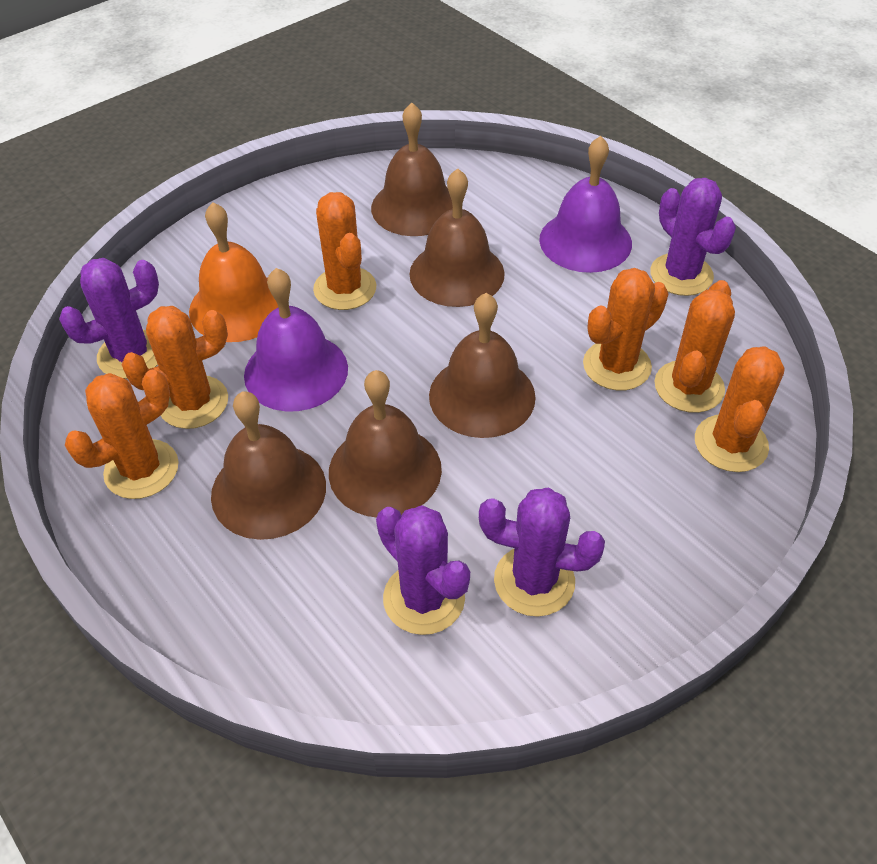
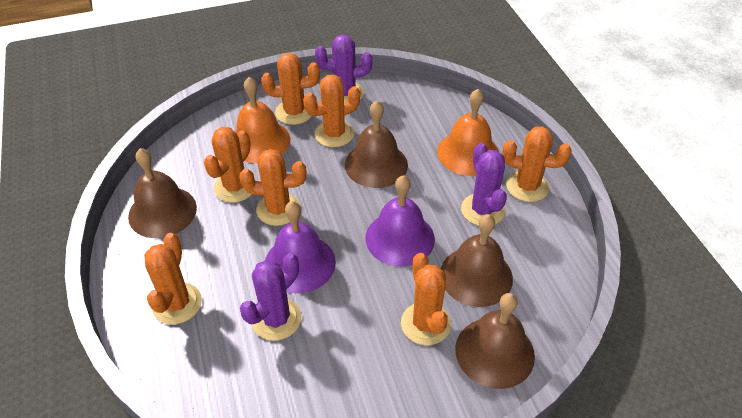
brown bell: [211,391,326,540] [329,370,442,517] [371,102,453,236] [410,168,505,307] [429,293,536,438] = 5 -> [128,148,197,238] [345,101,408,188] [441,214,513,307] [455,293,535,389] = 4
orange bell: [189,202,278,342] = 1 -> [235,77,290,163] [437,89,499,176] = 2
orange cactus: [65,370,179,499] [121,306,228,429] [313,192,376,310] [583,268,668,391] [654,280,735,413] [695,346,785,472] = 6 -> [144,233,202,324] [204,127,256,202] [239,149,306,226] [261,53,320,125] [303,74,360,147] [401,253,451,345] [502,126,572,202] = 7
purple cactus: [59,258,159,379] [376,505,470,635] [479,487,605,617] [650,178,736,296] = 4 -> [240,253,301,341] [315,34,372,102] [461,143,507,226] = 3

